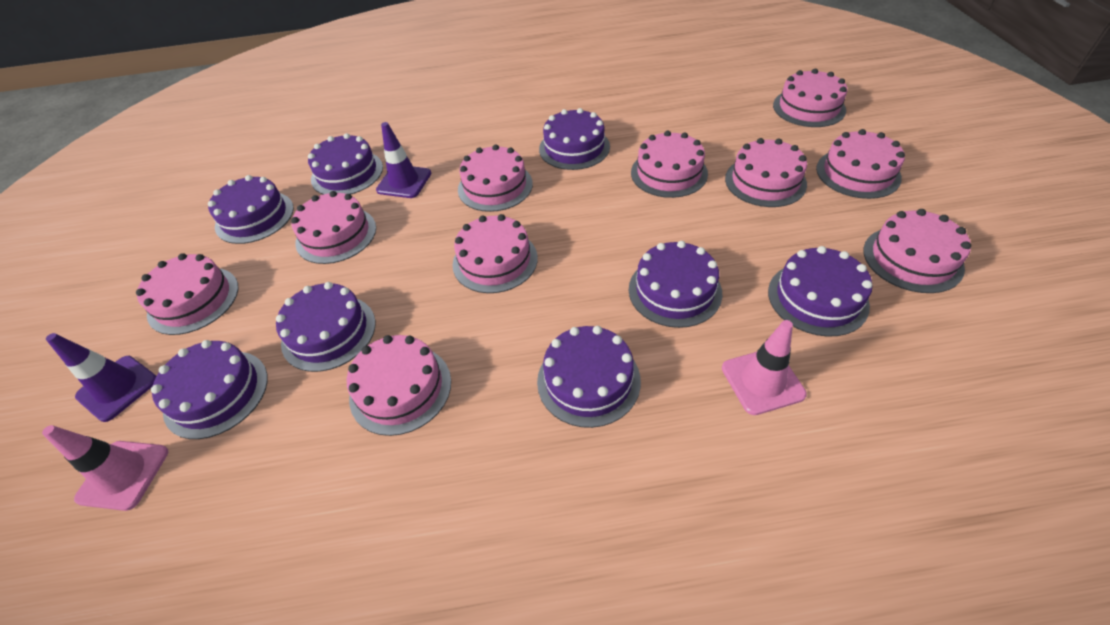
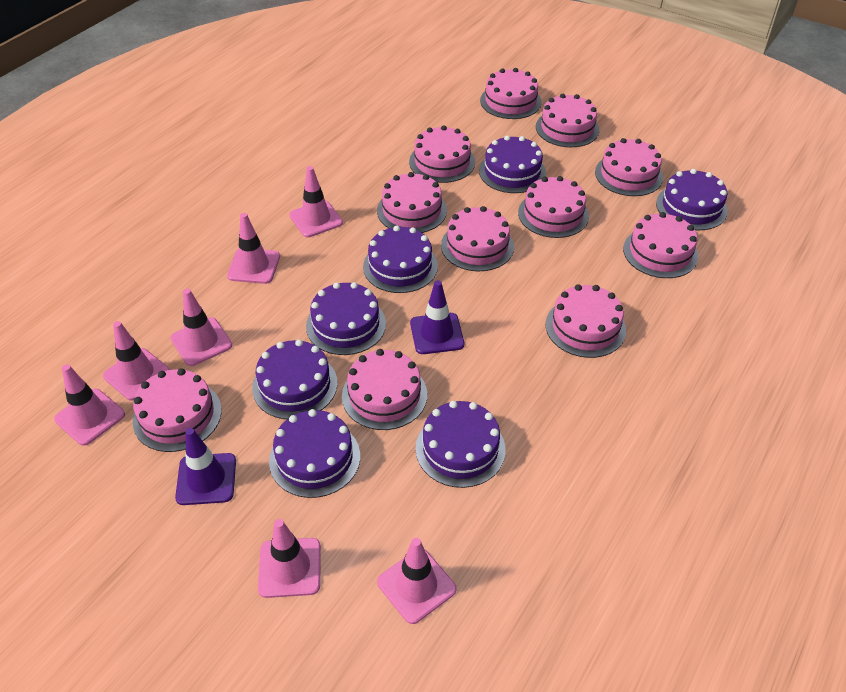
pink cake: [136,253,238,335] [291,191,376,264] [347,335,451,436] [453,214,538,293] [458,144,533,212] [631,131,708,198] [725,138,807,207] [773,69,847,127] [816,129,905,199] [863,209,971,293] = 10 -> [133,368,222,452] [342,349,427,430] [377,172,447,233] [409,125,475,183] [441,206,514,271] [480,68,541,119] [518,176,589,238] [536,94,599,147] [545,284,626,358] [595,138,663,196] [623,212,698,278] = 11
pink traffic cone: [42,425,168,511] [722,320,807,415] = 2 -> [54,364,125,446] [103,321,170,401] [171,289,232,366] [227,213,280,284] [258,519,321,598] [289,166,343,237] [377,538,456,624] = 7
purple cake: [151,340,268,439] [208,175,294,244] [276,282,376,372] [308,133,383,195] [537,326,641,428] [539,108,610,170] [629,241,722,328] [768,246,872,337] = 8 -> [252,339,338,419] [269,409,360,498] [306,282,386,355] [363,226,438,293] [416,401,506,488] [479,135,546,193] [656,169,728,230] = 7

